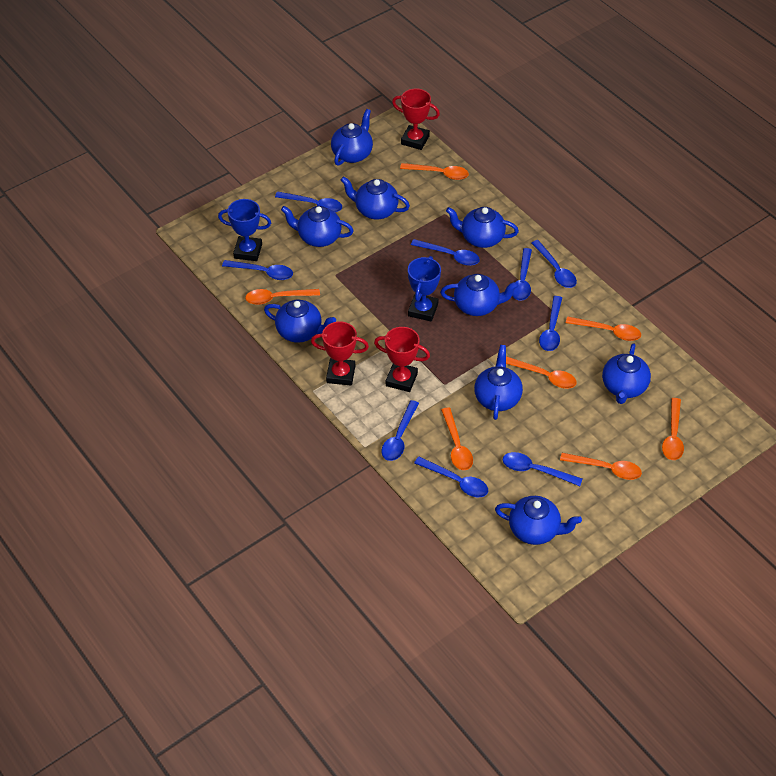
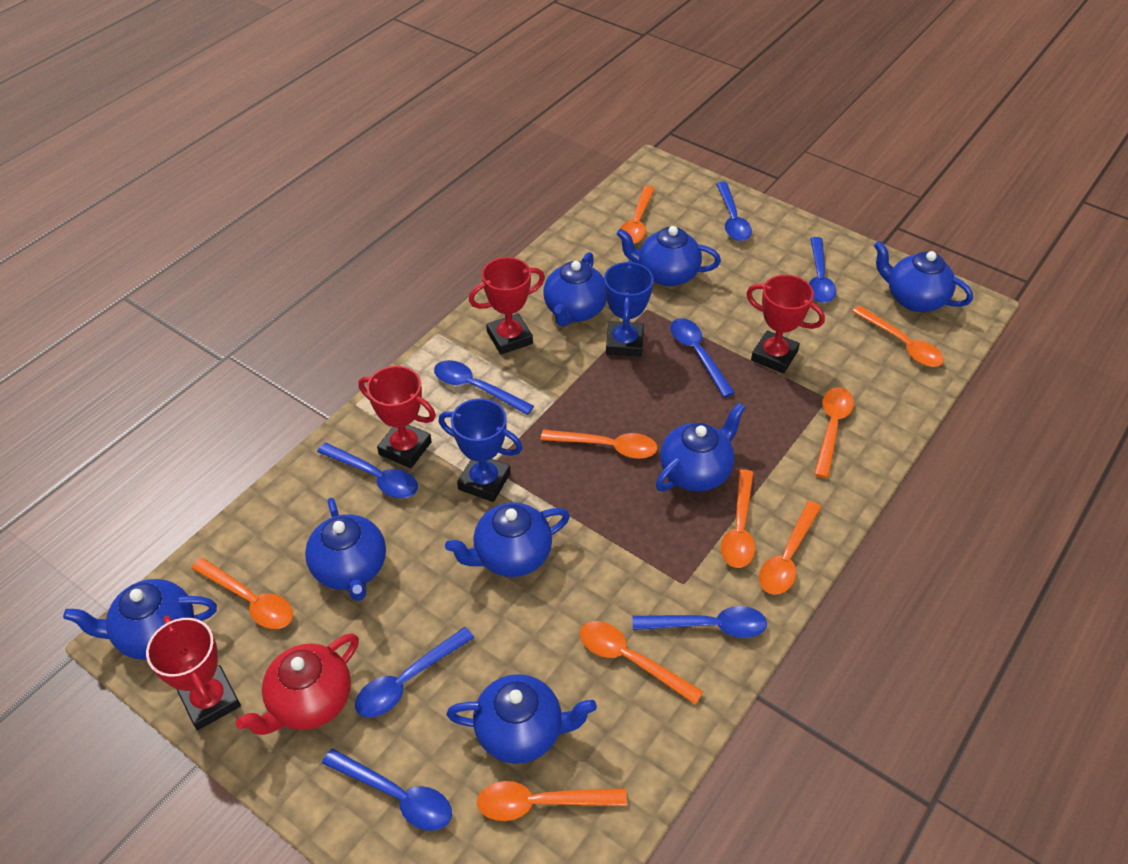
blue spoon: [222,260,293,280] [275,192,342,212] [382,400,419,461] [411,239,480,266] [414,457,488,497] [503,452,582,486] [512,248,532,301] [532,240,577,288] [539,296,562,351] = 9 -> [317,442,418,498] [322,748,452,831] [355,627,474,718] [434,360,534,415] [633,606,767,638] [670,318,735,397] [716,182,752,241] [809,237,836,303] = 8
blue teapot: [264,299,336,343] [281,206,354,247] [331,109,373,166] [341,176,410,220] [440,274,519,316] [446,207,519,248] [474,345,523,420] [495,496,582,545] [602,343,651,404] = 9 -> [63,579,217,660] [305,498,386,601] [445,502,570,577] [446,674,597,764] [544,252,607,326] [617,226,721,286] [656,403,746,491] [874,241,973,312] = 8
orange spoon: [245,289,320,305] [400,163,469,180] [441,407,473,470] [506,356,577,389] [560,453,642,480] [566,317,641,341] [662,398,684,460] = 7 -> [191,558,293,629] [477,781,627,821] [541,430,657,459] [580,621,703,705] [620,186,655,244] [721,469,755,568] [759,501,821,595] [814,387,854,478] [852,306,944,367] = 9
red teapot: none = 0 -> [236,633,359,735] = 1
red trophy: [311,321,369,386] [374,327,430,392] [392,89,440,150] = 3 -> [146,616,241,730] [359,366,436,468] [469,257,545,354] [746,275,825,373] = 4

